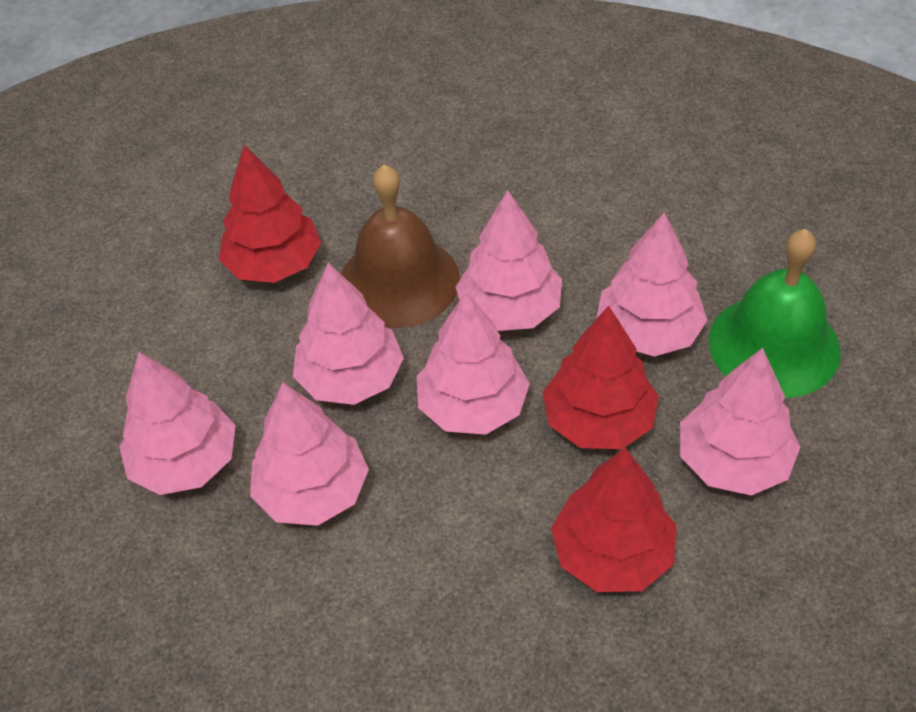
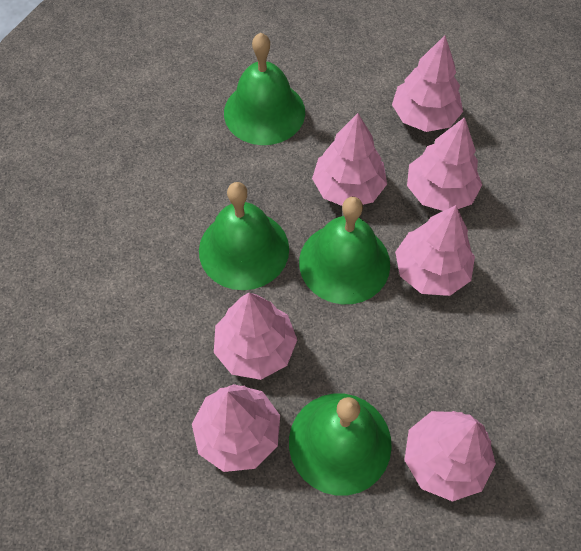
brown bell: [341,165,460,328] = 1 -> none = 0
green bell: [709,229,841,398] = 1 -> [199,182,289,290] [224,33,305,145] [289,393,392,496] [299,197,390,304] = 4
red tree: [219,145,321,283] [542,306,659,449] [551,447,677,592] = 3 -> none = 0

